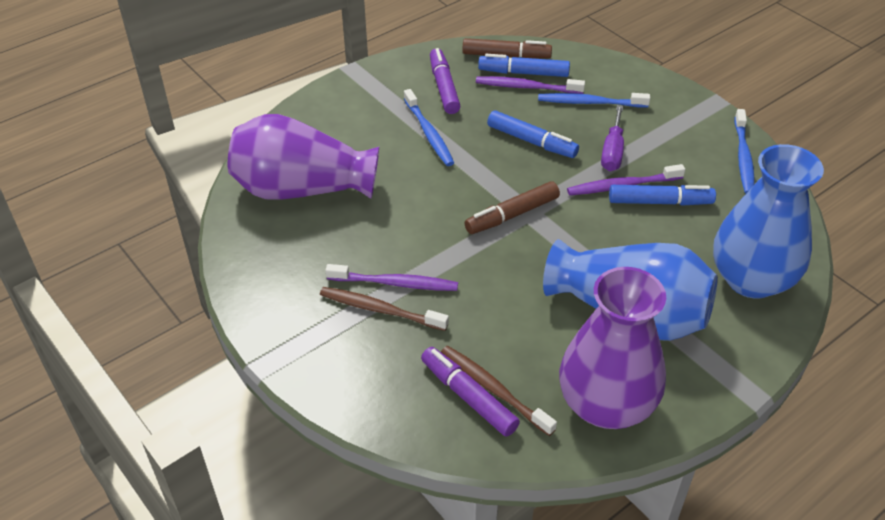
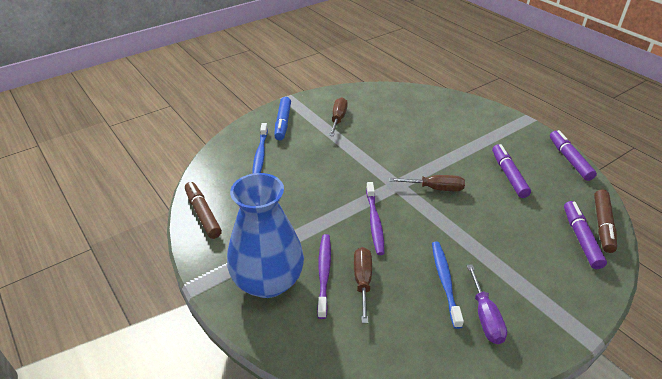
blue marker: [478,54,570,77] [487,111,579,158] [609,185,716,206] = 3 -> [274,97,291,140] = 1
blue toothbrush: [404,89,454,166] [538,93,650,107] [735,109,755,194] = 3 -> [252,123,268,174] [432,241,464,329] = 2
blue vase: [543,239,718,341] [713,144,824,299] = 2 -> [227,173,304,298] = 1
brown screwdriver: none = 0 -> [329,97,348,136] [354,247,372,323] [390,175,465,191] = 3
brown toothbrush: [320,287,449,331] [441,345,557,436] = 2 -> none = 0
purple marker: [421,347,520,437] [430,48,460,114] = 2 -> [492,144,531,198] [550,130,597,181] [564,201,607,269] = 3
purple toothbrush: [326,264,458,291] [476,76,585,94] [567,164,685,195] = 3 -> [317,234,331,319] [366,182,385,255] = 2
purple vase: [228,114,379,200] [559,267,666,429] = 2 -> none = 0

